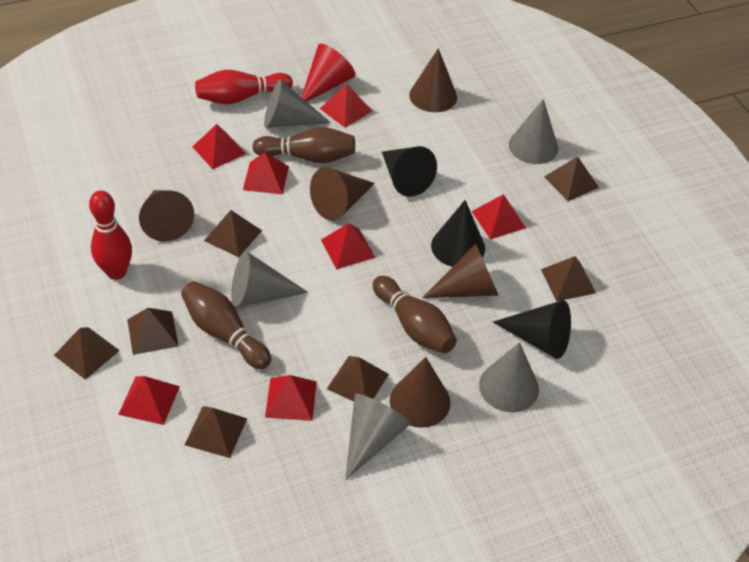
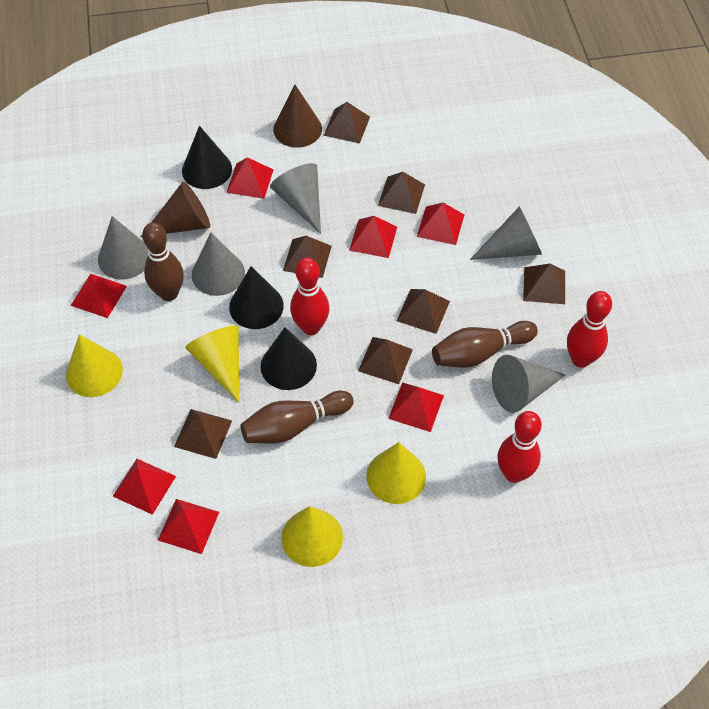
brown cone: [139,190,194,241] [310,167,375,221] [390,357,450,428] [409,48,457,112] [422,244,499,298] = 5 -> [141,182,210,237] [273,85,322,148] = 2
red bowling pin: [89,191,132,280] [195,70,293,104] = 2 -> [290,257,330,335] [497,411,542,483] [567,291,612,368] = 3
red cone: [302,44,356,102] = 1 -> none = 0
yellow cone: none = 0 -> [66,334,123,397] [185,325,239,402] [281,506,343,567] [367,442,426,504] = 4

